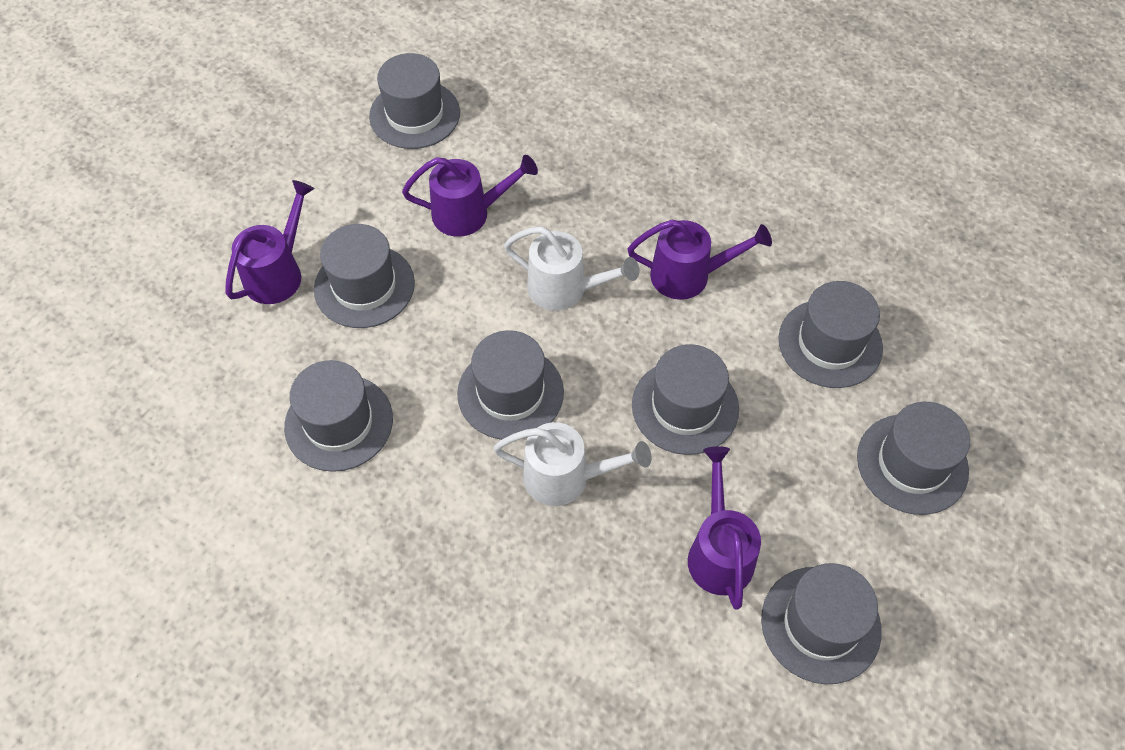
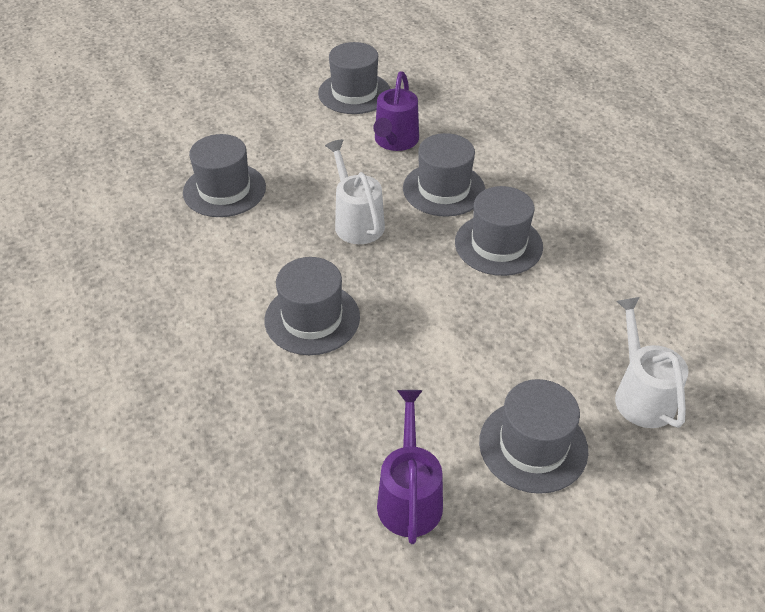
grey hat: [284,360,393,472] [314,224,415,328] [369,53,460,149] [457,330,564,440] [632,344,739,455] [761,563,882,684] [778,281,883,388] [857,402,970,515] = 8 -> [183,134,266,217] [264,257,360,355] [318,42,390,114] [403,133,485,217] [455,186,543,276] [479,379,588,494] = 6
purple watering can: [225,180,315,304] [402,155,538,237] [628,220,772,300] [688,446,761,610] = 4 -> [373,71,419,151] [377,390,443,544] = 2

